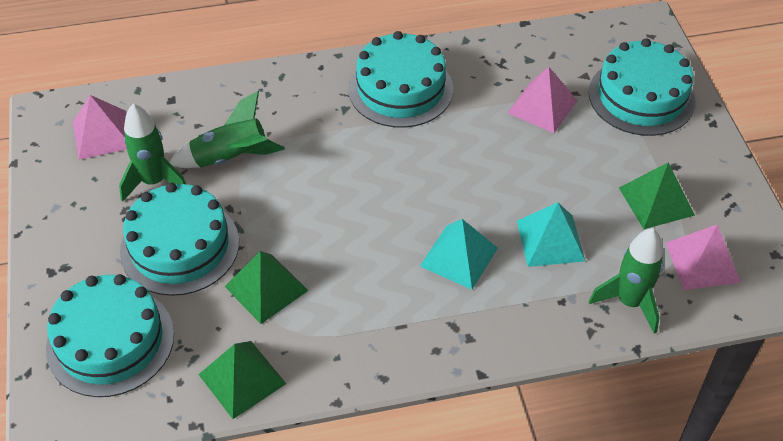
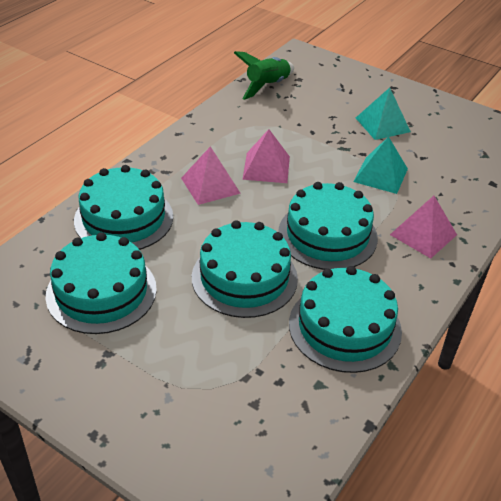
green pyramid: [198,341,286,419] [224,251,308,324] [619,162,695,229] = 3 -> none = 0
green rocket: [119,104,186,202] [169,91,285,168] [589,228,663,334] = 3 -> [234,51,294,100] = 1
turquoise cake: [46,274,174,397] [120,183,239,296] [348,31,453,128] [589,38,696,136] = 4 -> [46,232,157,334] [74,165,173,250] [192,220,298,318] [278,182,378,270] [289,266,402,373] = 5

